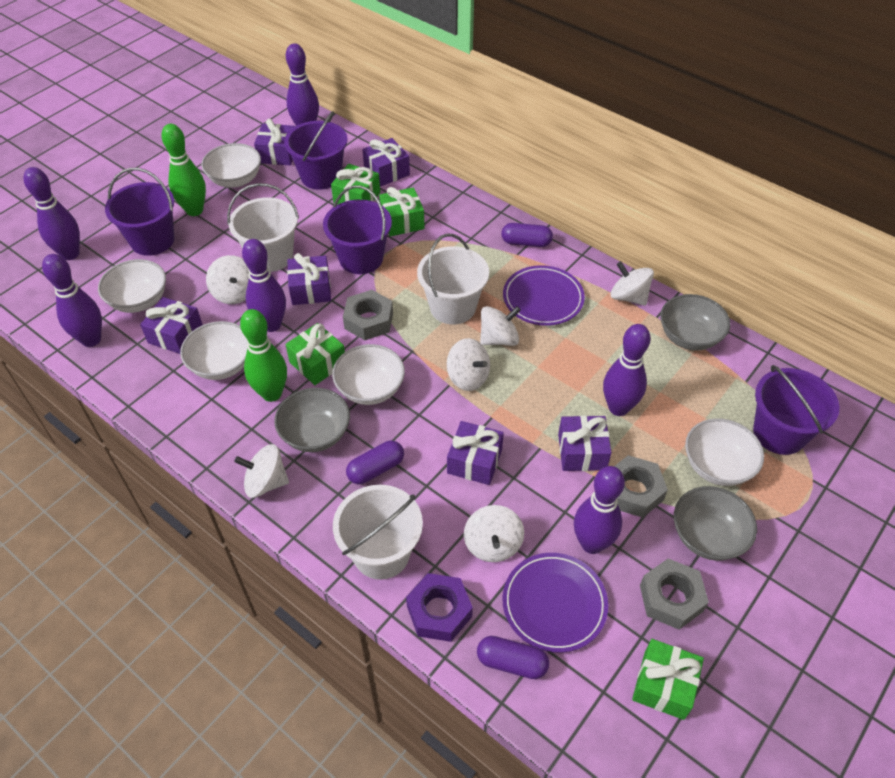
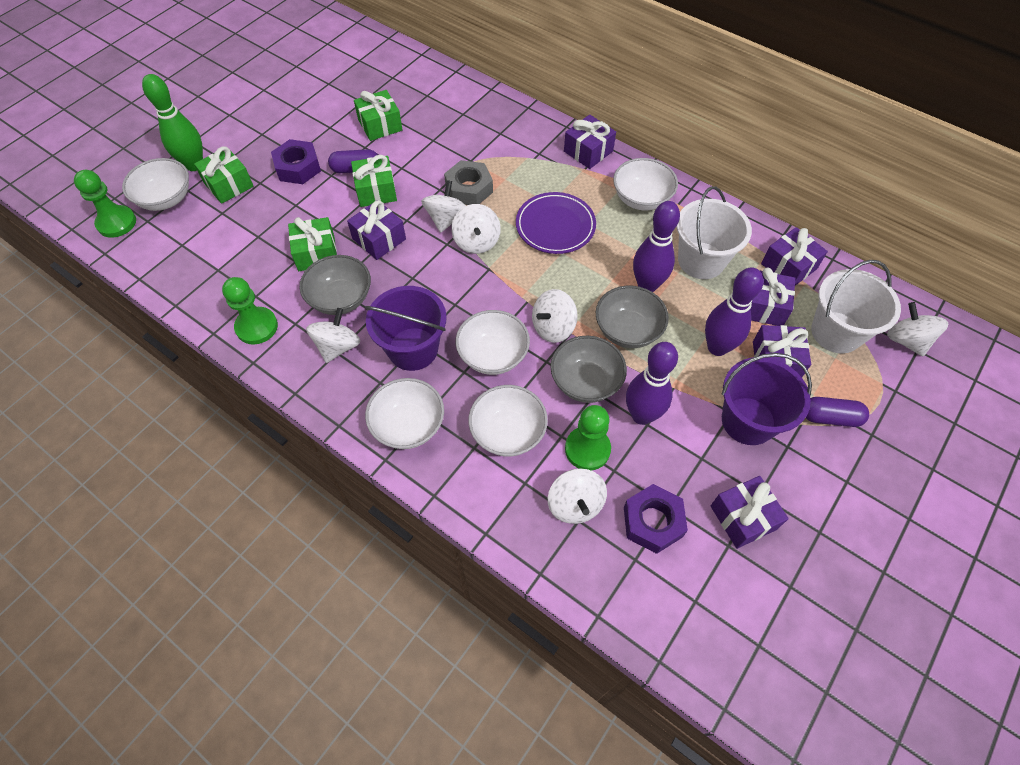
green bowling pin: [161,124,206,216] [240,309,287,402] = 2 -> [142,74,203,171] = 1
green pawn: none = 0 -> [74,170,136,238] [222,277,278,345] [565,405,611,470] = 3
grey nut: [343,290,393,340] [614,455,668,518] [640,559,709,630] = 3 -> [444,160,493,205] = 1
purple bowling pin: [23,167,80,260] [42,254,102,347] [242,239,286,332] [286,43,319,126] [574,466,625,554] [603,324,650,416] = 6 -> [626,342,678,425] [633,201,680,292] [705,267,763,356] = 3
purple bucket: [105,168,175,256] [284,111,348,190] [323,185,392,274] [753,365,839,455] = 4 -> [365,286,447,371] [722,353,812,445] = 2
purple capsule: [346,441,404,484] [477,636,549,679] [501,223,553,247] = 3 -> [328,149,378,173] [806,397,869,427] = 2
purple nut: [406,573,473,642] = 1 -> [271,139,321,184] [624,484,688,554] = 2
purple plate: [502,553,608,653] [503,265,585,326] = 2 -> [516,192,596,254] = 1
white bucket: [227,183,299,272] [333,485,423,580] [417,233,489,324] = 3 -> [677,186,752,279] [811,260,901,353] = 2

